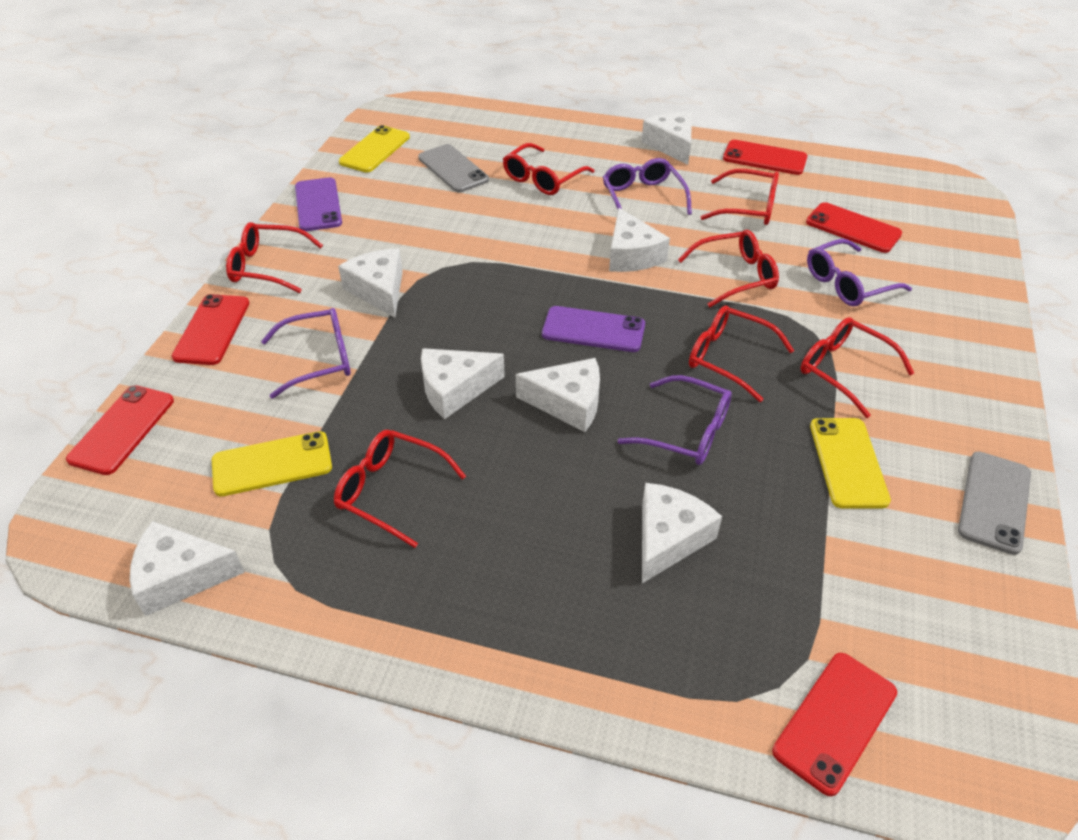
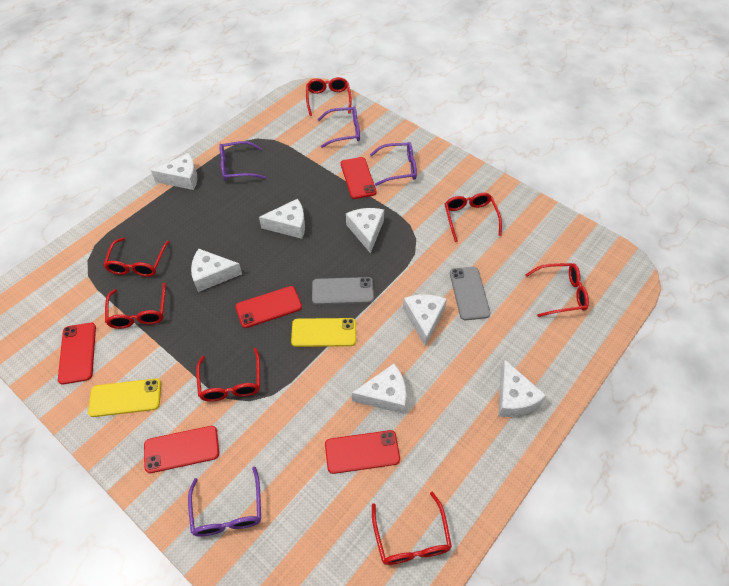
purple phone: [295,177,342,231] [542,306,645,352] = 2 -> none = 0
yellow phone: [212,431,332,497] [339,125,410,172] [810,418,891,509] = 3 -> [88,378,161,417] [291,318,356,347] = 2

